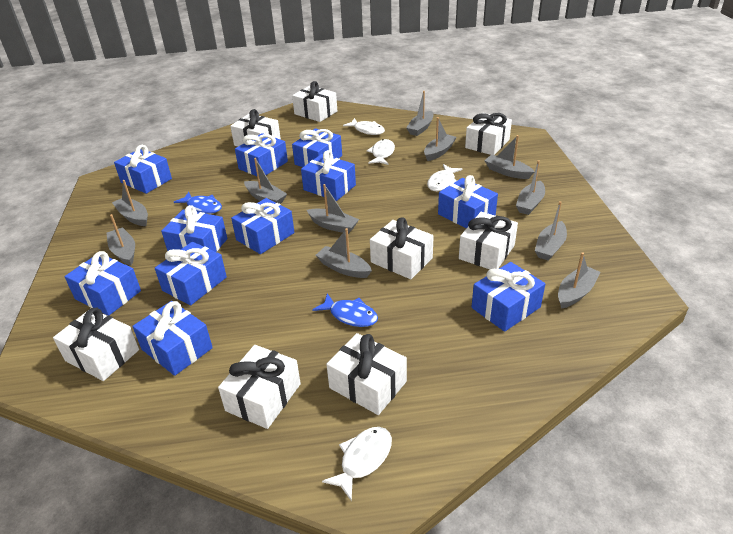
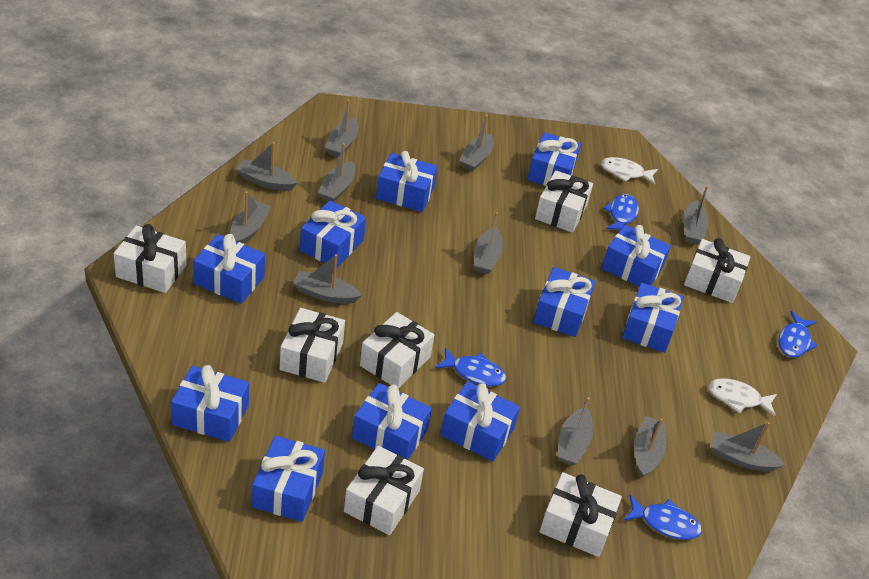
blue fish: [174,192,222,214] [313,293,378,327] = 2 -> [435,348,506,387] [603,194,639,230] [623,495,702,540] [778,311,818,357] = 4
white fish: [322,427,392,501] [343,118,385,135] [367,139,395,165] [427,164,462,191] = 4 -> [601,157,658,184] [708,378,777,416] = 2
white gift: [53,307,139,381] [218,345,301,429] [230,109,281,147] [292,81,337,122] [326,333,407,415] [370,217,434,279] [459,212,518,269] [465,113,512,155] = 8 -> [114,224,186,293] [280,308,345,383] [344,446,424,535] [360,312,434,388] [535,170,593,233] [539,472,622,557] [684,238,751,303] = 7

